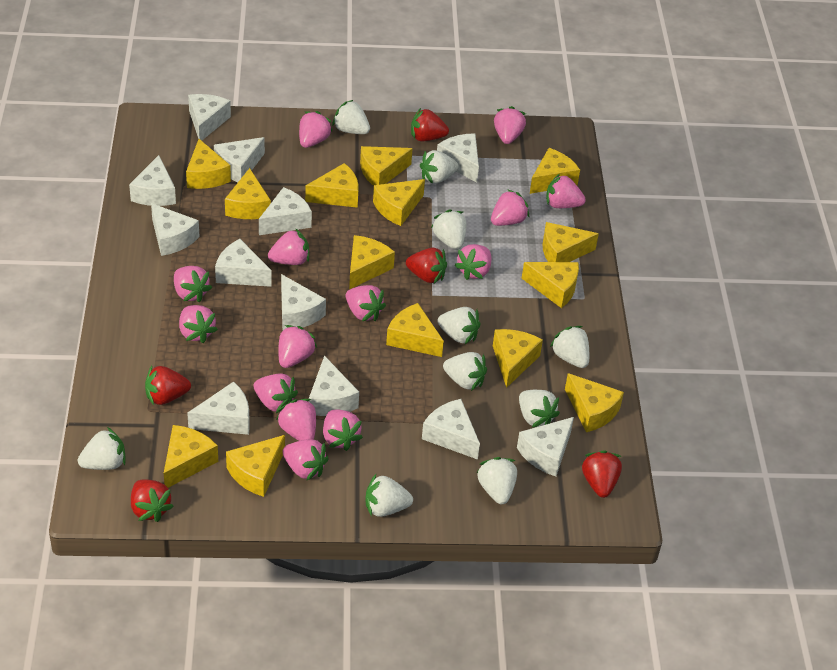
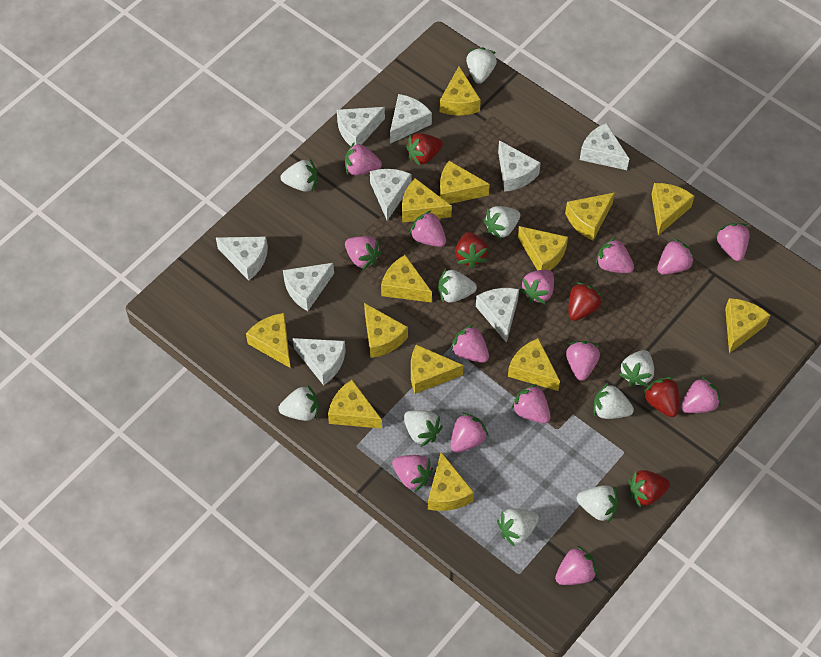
white cheese: [129,155,176,206] [151,203,200,256] [187,382,250,435] [188,94,231,141] [214,137,265,182] [215,239,272,287] [259,187,312,235] [281,274,326,331] [309,355,359,416] [422,399,480,460] [437,134,479,183] [517,417,574,476] = 12 -> [216,237,268,281] [283,263,334,311] [293,338,346,385] [337,107,385,146] [370,169,412,221] [390,94,432,144] [476,288,519,343] [498,140,541,192] [580,123,629,170] = 9

